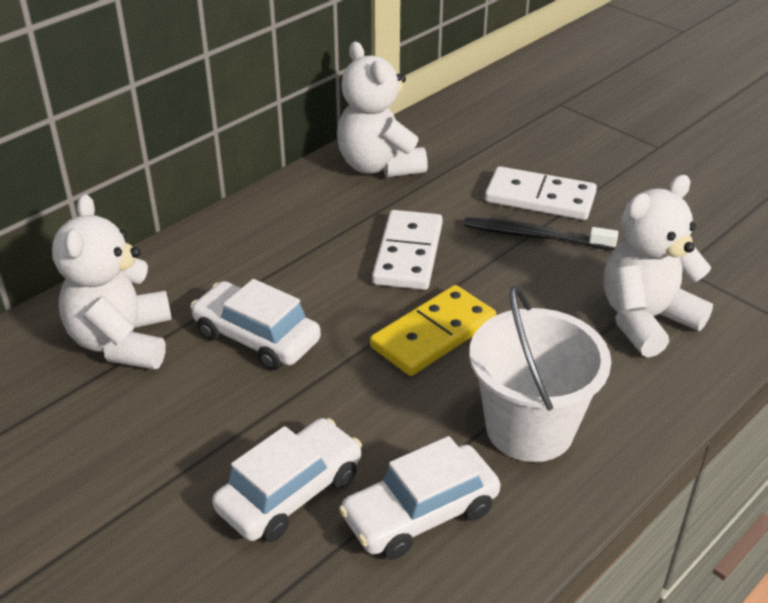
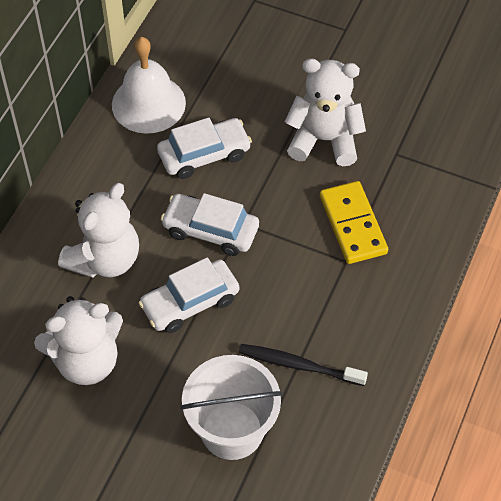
white bell: none = 0 -> [112,37,186,134] = 1
white domino: [372,210,443,290] [485,166,597,220] = 2 -> none = 0

